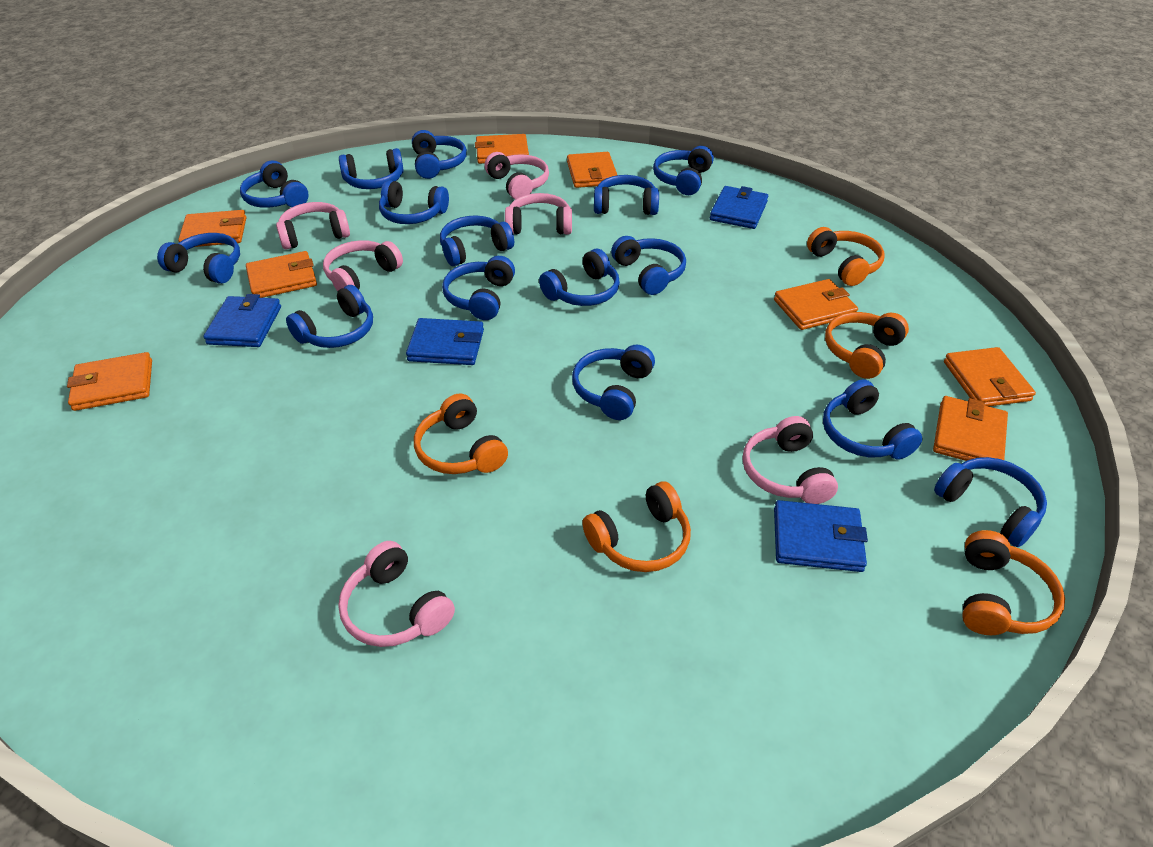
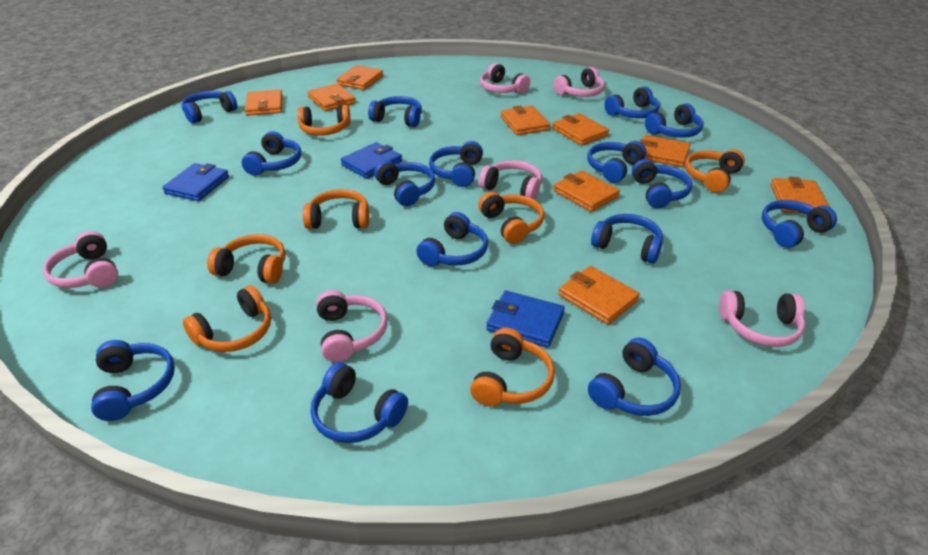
blue wallet: [203,294,281,347] [406,318,484,365] [710,186,768,229] [774,500,868,572] = 4 -> [162,163,229,201] [341,142,402,179] [486,290,565,348] = 3
orange headphones: [414,394,508,474] [582,481,691,572] [807,227,885,286] [825,312,909,379] [962,530,1065,635] = 5 -> [183,285,271,352] [207,234,285,284] [297,105,351,136] [303,189,369,229] [470,328,555,406] [478,192,545,244] [685,149,745,193] = 7
orange wallet: [67,352,152,411] [178,210,246,247] [246,251,317,298] [475,134,529,164] [567,152,617,188] [774,279,858,330] [933,396,1008,461] [944,347,1036,406] = 8 -> [245,89,283,116] [308,83,356,111] [336,65,384,90] [501,105,550,135] [552,113,609,146] [553,170,620,212] [558,266,640,325] [640,135,690,167] [771,177,830,214] = 9

